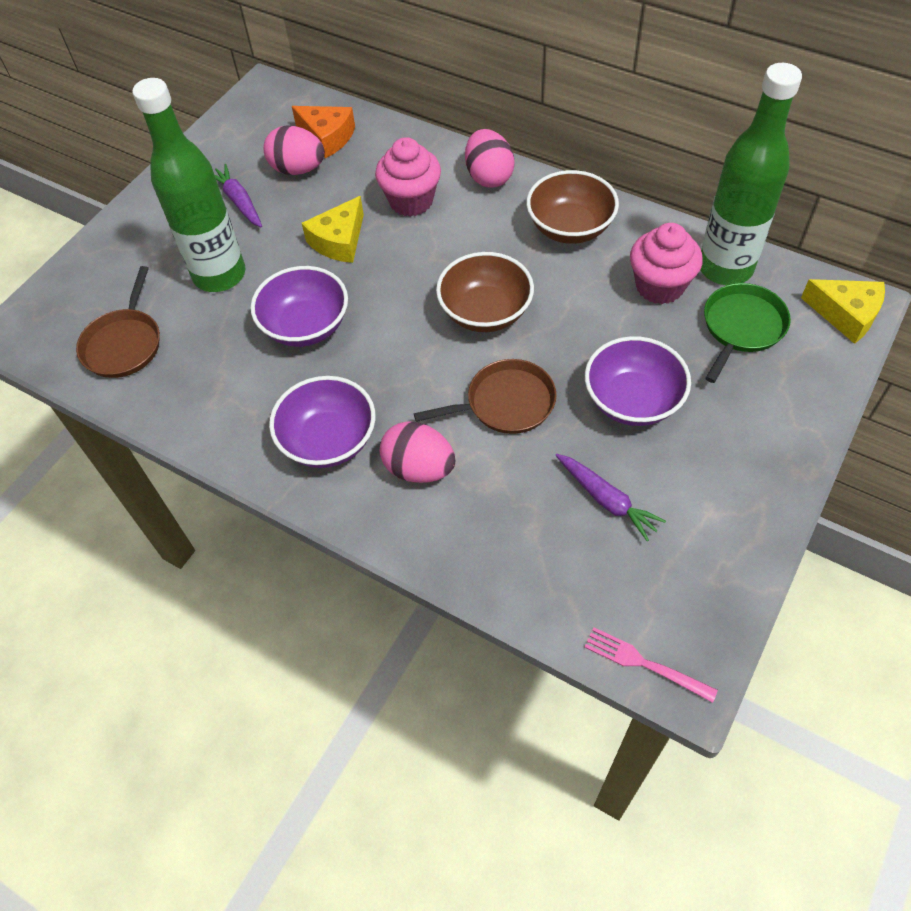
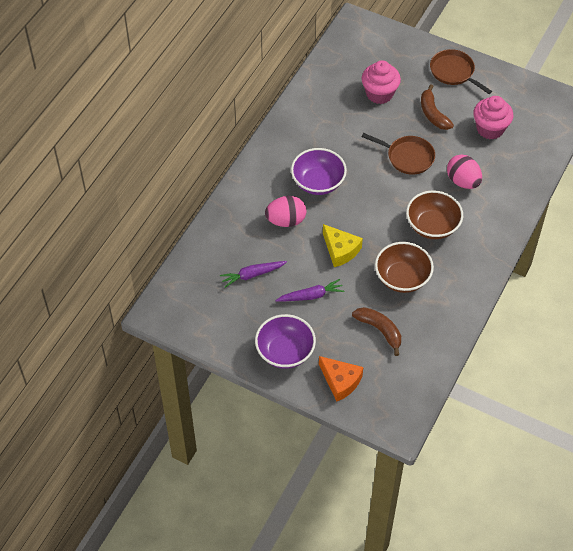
brown banana: none = 0 -> [352,307,401,356] [421,84,454,130] = 2
green bottle: [132,78,245,292] [700,63,802,285] = 2 -> none = 0
green pan: [704,283,791,383] = 1 -> none = 0
pink egg: [264,126,325,175] [380,421,455,483] [465,129,515,188] = 3 -> [265,196,306,227] [447,154,482,189] = 2
pink fork: [584,627,718,703] = 1 -> none = 0
purple bowl: [251,266,348,347] [269,376,375,468] [585,336,691,426] = 3 -> [255,314,316,369] [291,148,347,195] = 2
yellow cheese: [302,196,364,263] [801,279,885,344] = 2 -> [323,224,363,267] = 1

